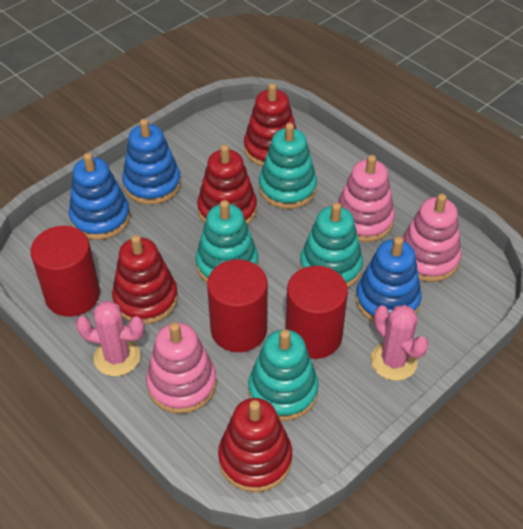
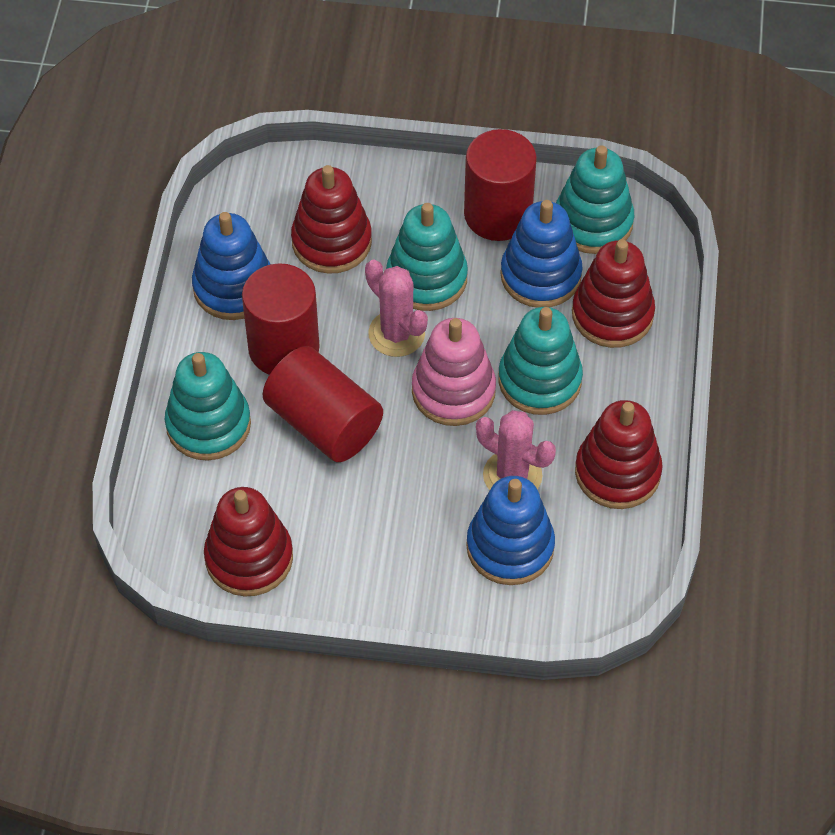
pink stacking toy: [146,322,217,414] [337,155,395,242] [402,194,462,282] = 3 -> [412,318,496,426] = 1

